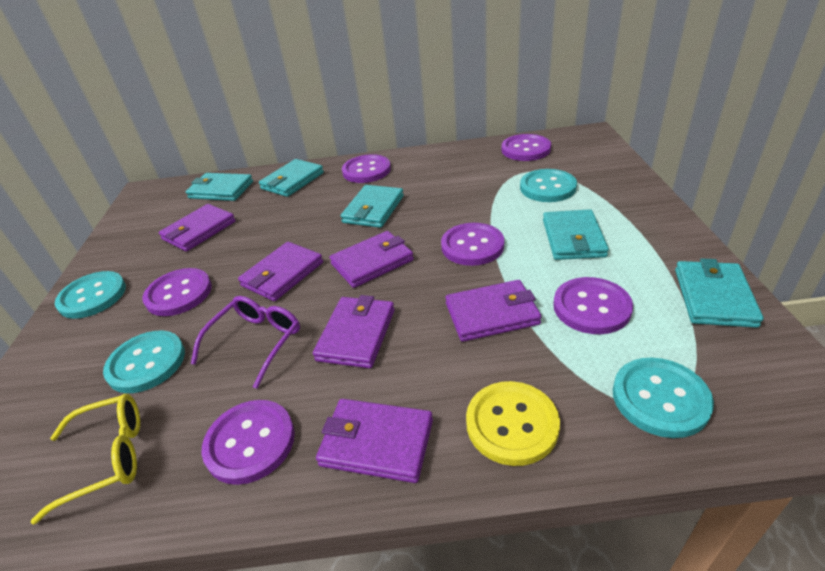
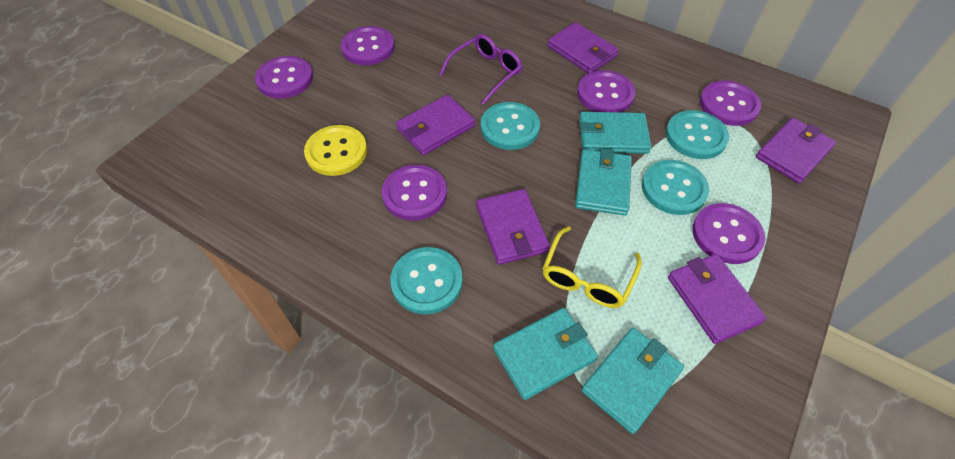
purple wallet: [159,204,236,251] [238,242,323,301] [313,295,395,368] [316,399,433,483] [330,231,414,288] [445,280,542,342] = 6 -> [396,95,475,155] [476,189,550,265] [547,22,619,73] [668,254,766,344] [756,118,836,183] = 5
turquoise wallet: [186,173,253,201] [259,159,324,197] [341,185,404,228] [543,209,609,260] [675,258,764,328] = 5 -> [493,308,598,400] [575,148,632,216] [579,112,652,154] [581,327,684,434] = 4

